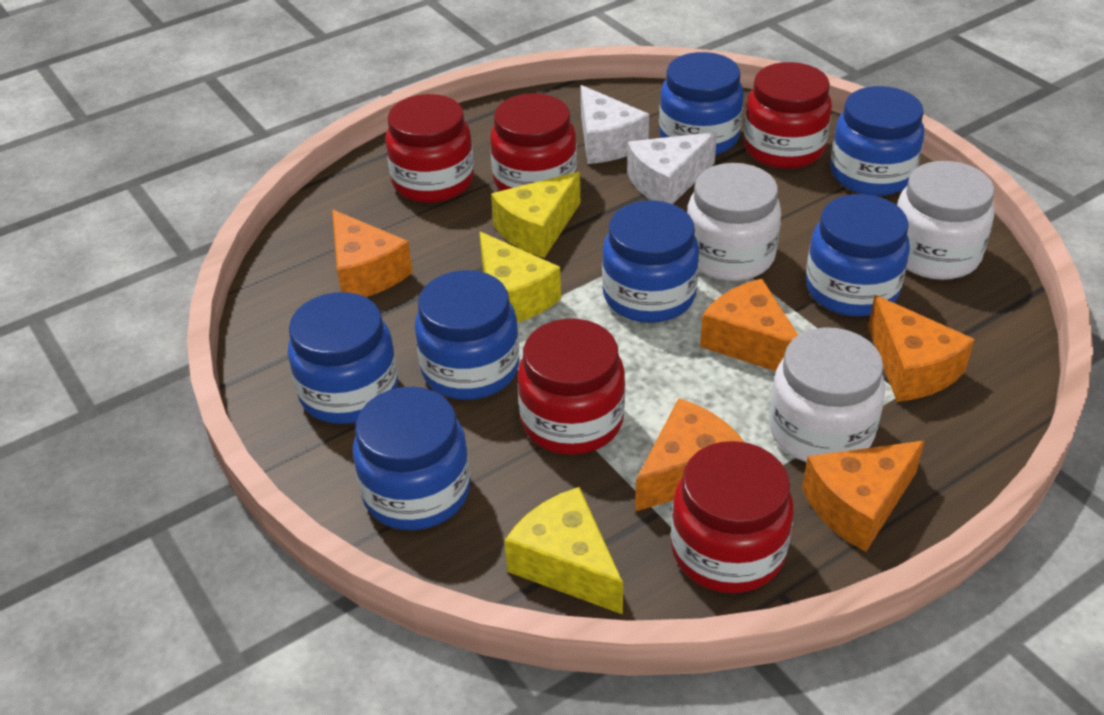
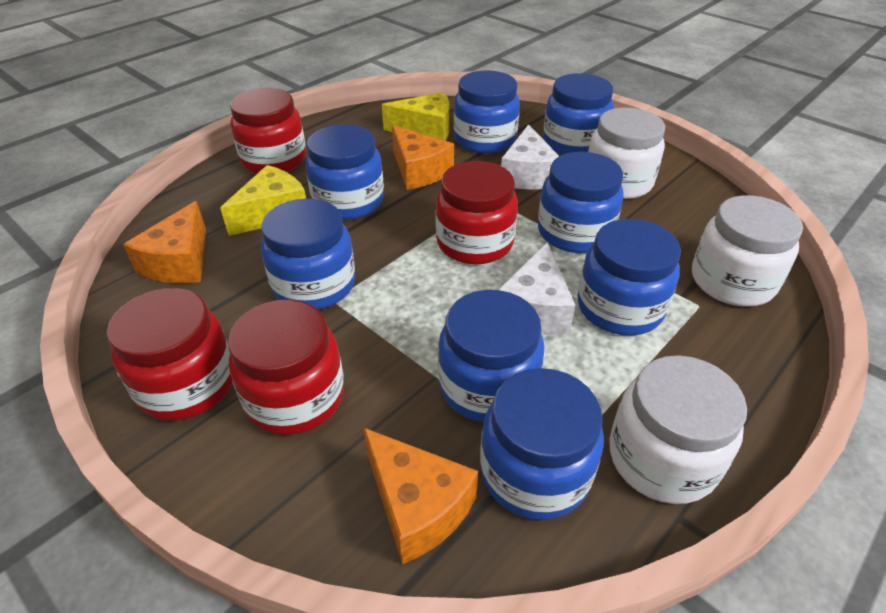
blue jar: [288,292,398,424] [353,387,470,530] [415,270,519,400] [602,201,699,323] [659,52,744,155] [806,194,910,317] [830,86,924,196] = 7 -> [261,199,355,310] [306,124,384,220] [438,290,544,422] [454,70,520,153] [480,368,604,520] [538,152,624,253] [543,73,614,155] [577,219,681,335] = 8
orange cheese: [332,210,413,297] [635,398,744,511] [700,279,798,371] [802,441,925,552] [868,295,975,402] = 5 -> [123,201,206,283] [363,428,478,564] [392,125,454,190] = 3
red jar: [385,94,474,203] [490,93,577,191] [518,319,625,455] [671,441,794,593] [744,62,832,169] = 5 -> [107,288,233,421] [228,300,344,435] [230,88,306,174] [435,161,518,264] = 4
yellow cheese: [479,231,561,322] [491,172,580,258] [505,487,623,615] = 3 -> [220,165,306,236] [382,92,449,141] = 2

